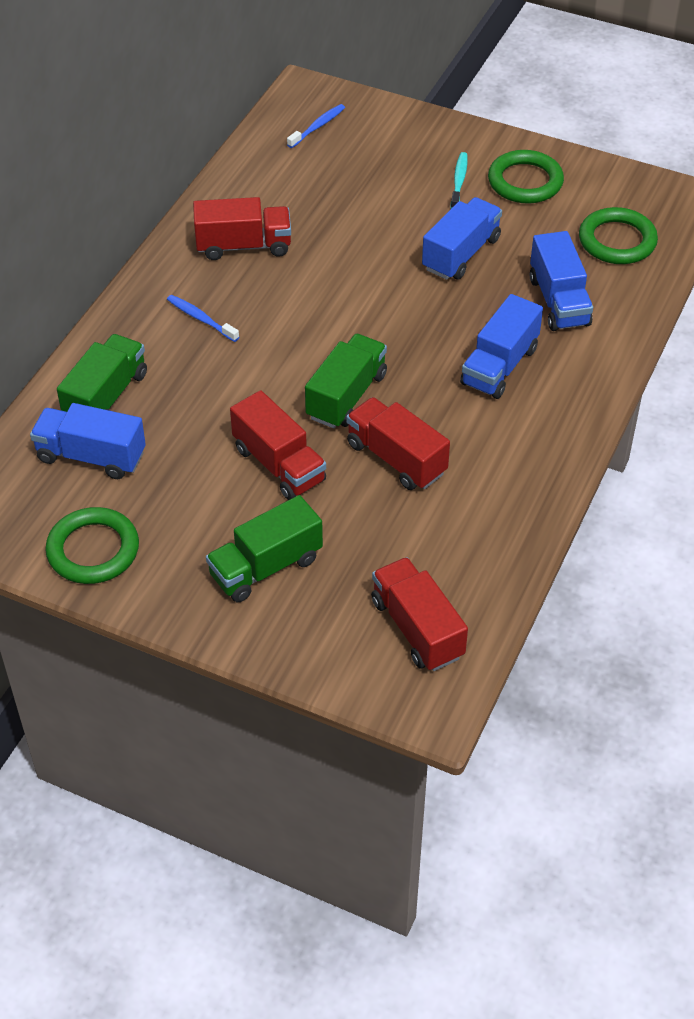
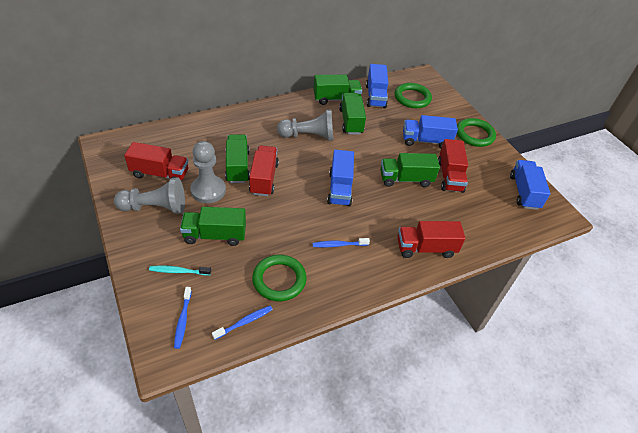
blue toothbrush: [167,295,239,342] [287,104,345,148] = 2 -> [174,287,192,349] [212,306,273,340] [312,238,370,248] = 3
green truck: [57,334,147,412] [206,495,323,602] [305,334,387,428] = 3 -> [180,207,246,246] [225,135,250,183] [313,75,362,105] [339,93,366,135] [380,153,440,187] = 5
grey pawn: none = 0 -> [114,177,185,214] [191,141,226,203] [277,109,333,141] = 3

